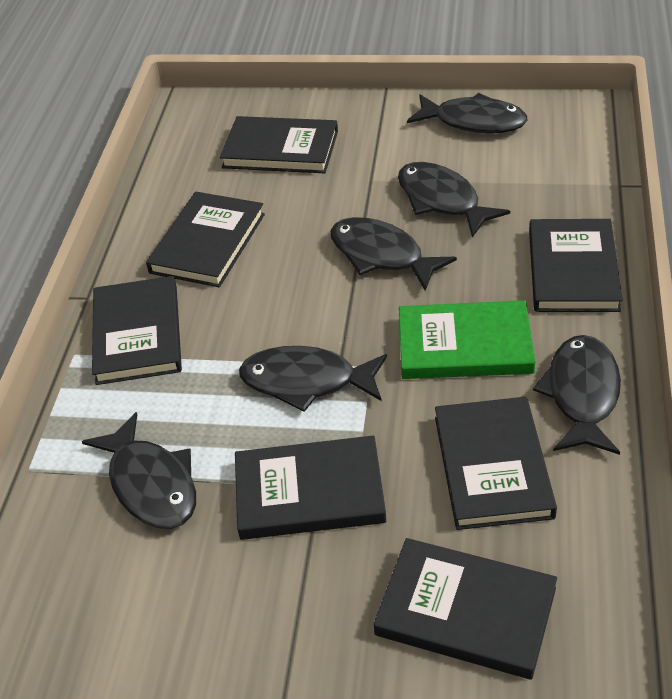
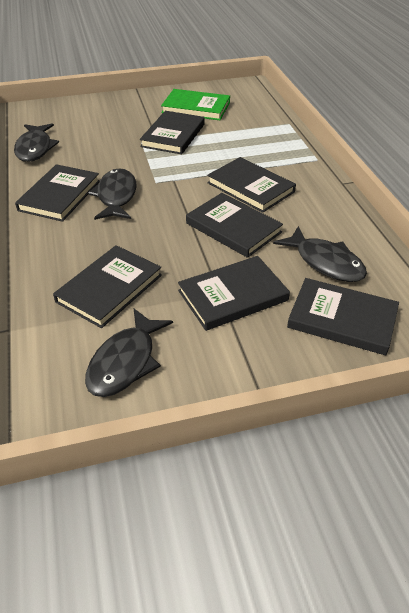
black fish: [82,412,196,529] [239,346,387,412] [330,217,457,291] [398,162,510,238] [407,93,528,133] [533,335,621,455] = 6 -> [14,123,59,162] [85,309,173,397] [88,168,137,220] [273,226,367,282] = 4

